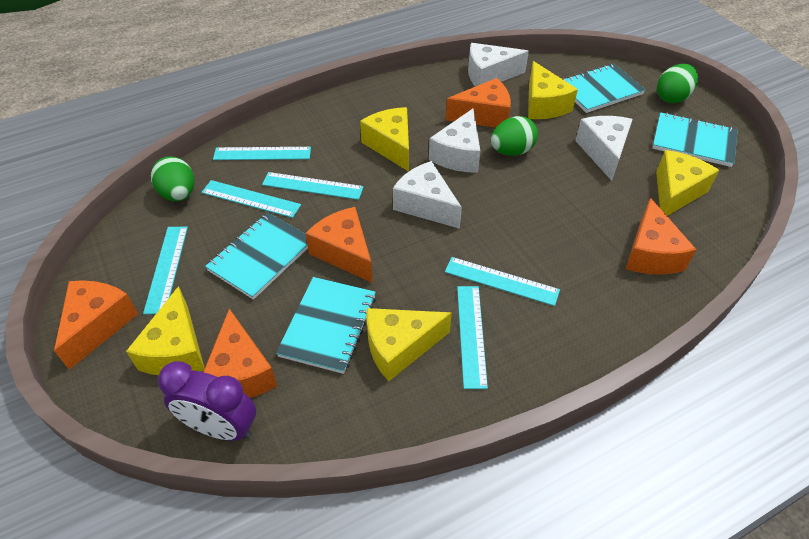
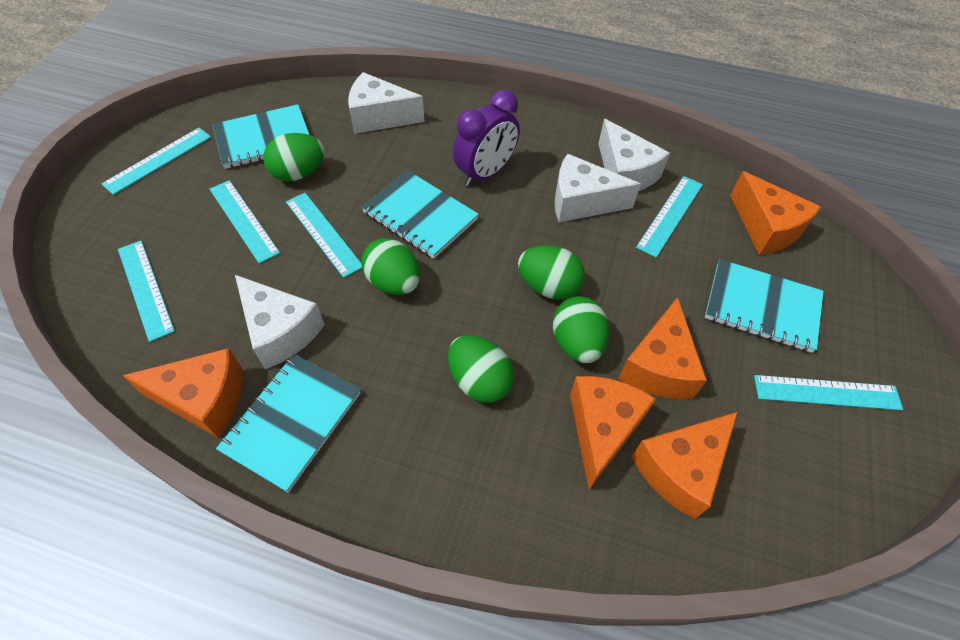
green egg: [151,156,194,201] [491,116,538,156] [657,64,698,103] = 3 -> [263,133,325,181] [361,238,420,295] [448,335,514,403] [518,245,585,300] [553,296,609,363] = 5
yellow cheese: [126,286,205,375] [360,107,409,172] [367,308,452,381] [528,61,578,119] [656,150,719,216] = 5 -> none = 0

